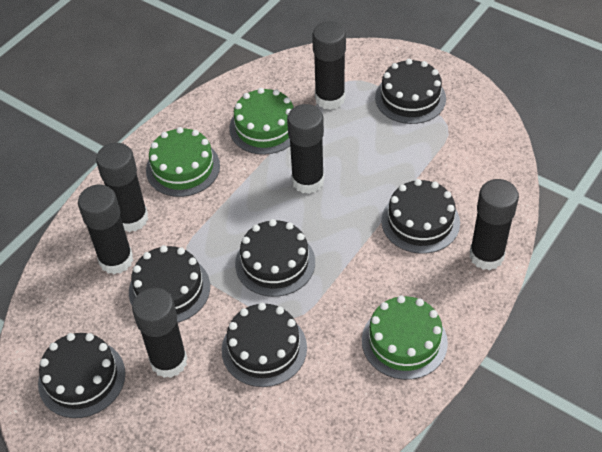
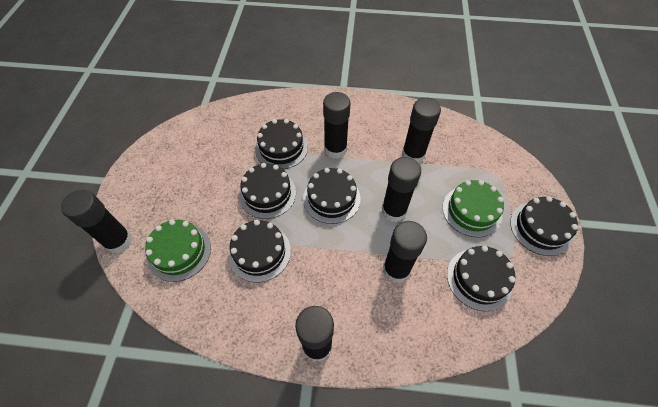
green cake: [146,127,220,197] [229,88,294,155] [362,295,448,380] = 3 -> [145,219,211,282] [442,180,504,237] = 2

